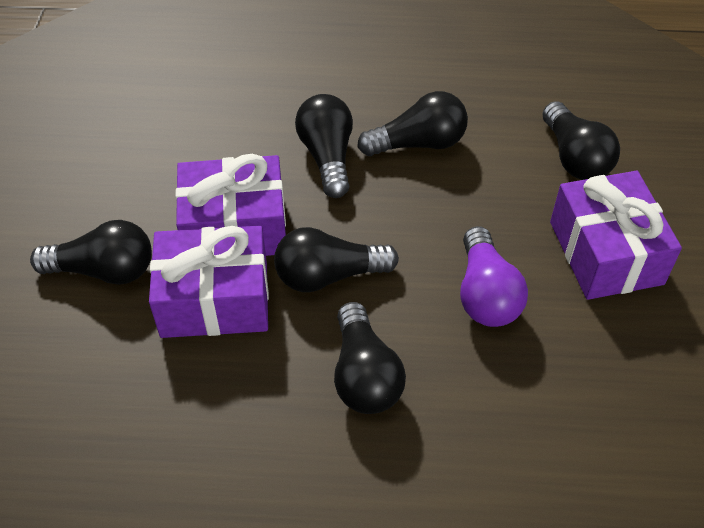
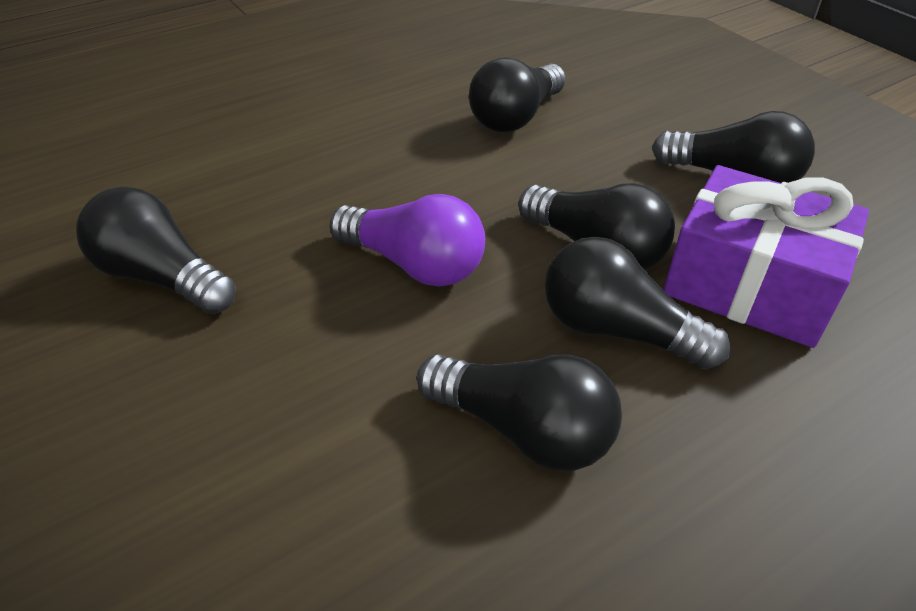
purple gift: [149,226,269,338] [175,154,286,256] [550,171,682,300] = 3 -> [663,165,869,348] = 1

